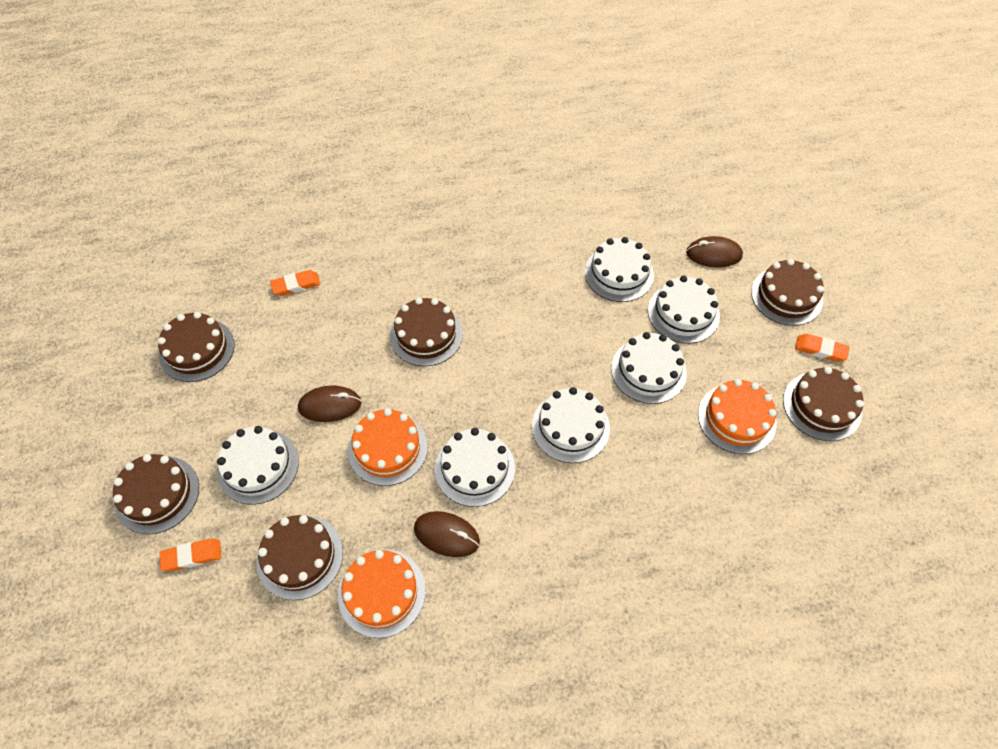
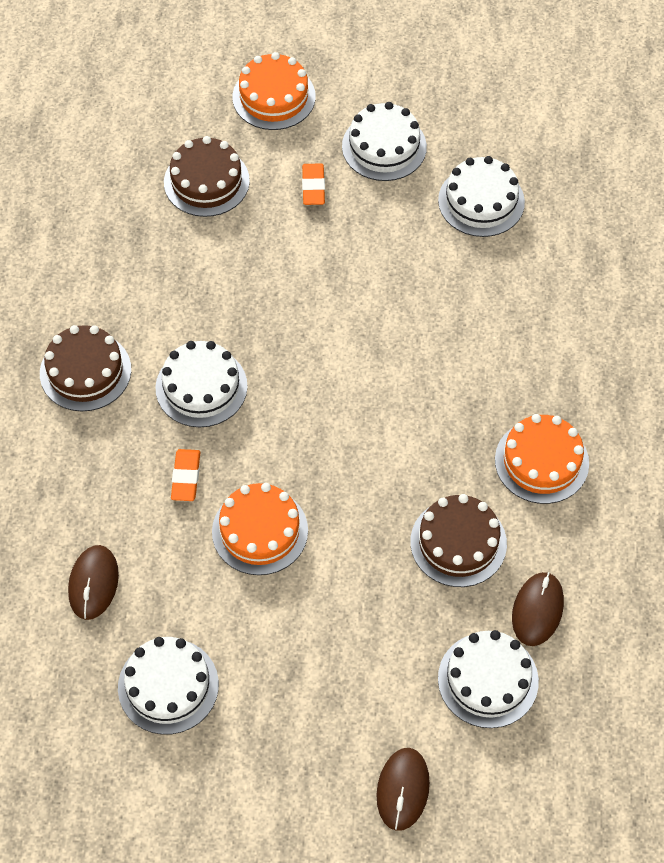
brown cake: [113,454,199,534] [158,312,235,382] [257,515,343,600] [390,298,463,366] [751,259,824,326] [783,367,864,441] = 6 -> [40,325,131,411] [164,136,250,217] [410,494,507,587] = 3
orange eraser: [159,539,221,571] [270,270,320,296] [795,334,850,362] = 3 -> [171,449,200,501] [302,163,325,205] = 2
white cake: [217,426,299,504] [435,428,515,507] [532,387,610,463] [585,237,654,302] [611,332,687,404] [648,276,720,344] = 6 -> [118,637,219,735] [155,341,248,427] [342,102,427,181] [438,156,525,237] [438,630,539,728] = 5

